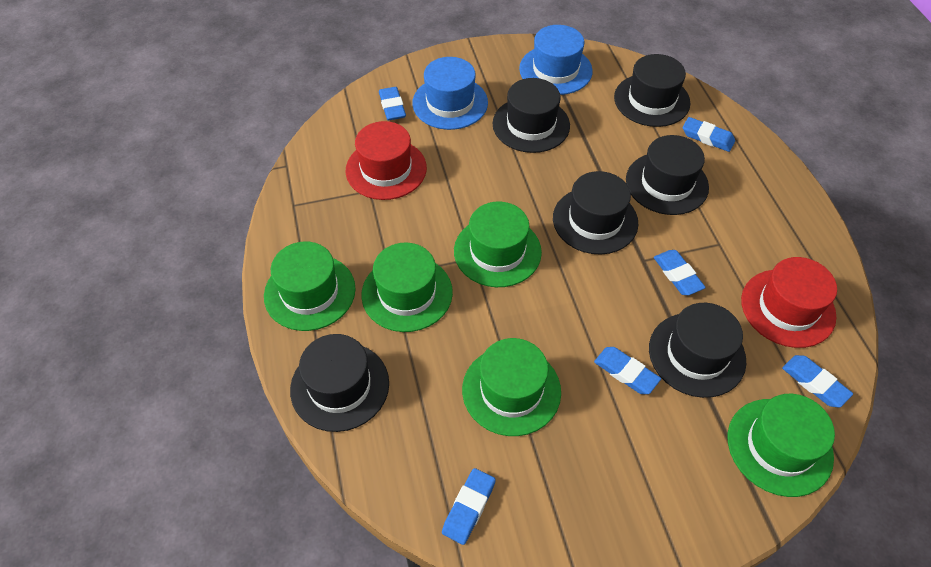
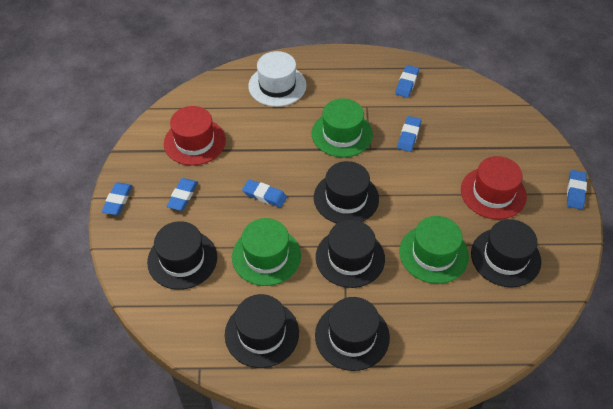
blue hat: [412,57,488,130] [519,25,593,95] = 2 -> none = 0
green hat: [264,242,356,331] [361,243,453,332] [454,202,542,287] [462,338,561,436] [728,394,835,497] = 5 -> [232,218,301,286] [312,98,373,157] [399,216,469,284] = 3
white hat: none = 0 -> [248,51,306,107] = 1

